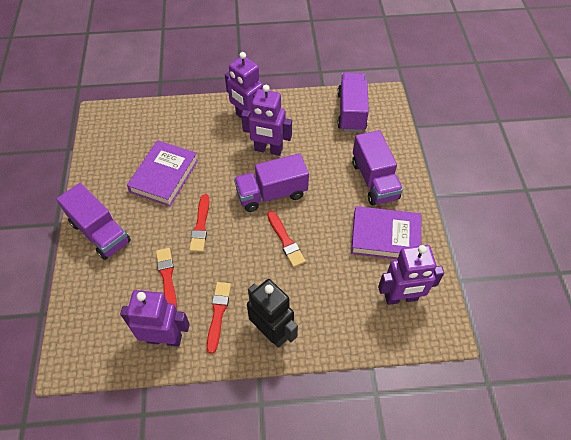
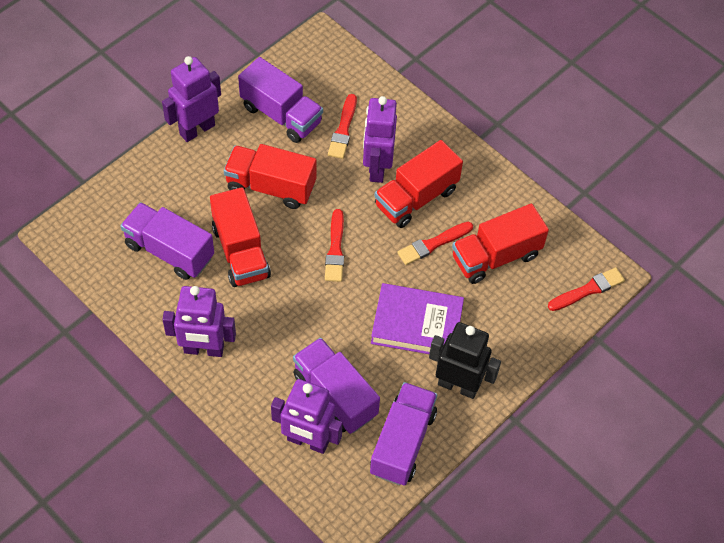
purple book: [127,140,198,206] [351,206,421,259] = 2 -> [371,283,464,354] = 1
red truck: none = 0 -> [210,187,271,287] [224,144,316,209] [374,140,463,228] [452,204,549,284] = 4

